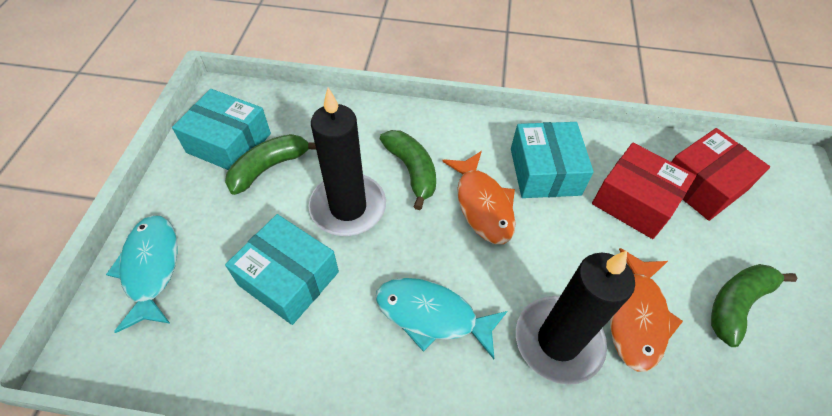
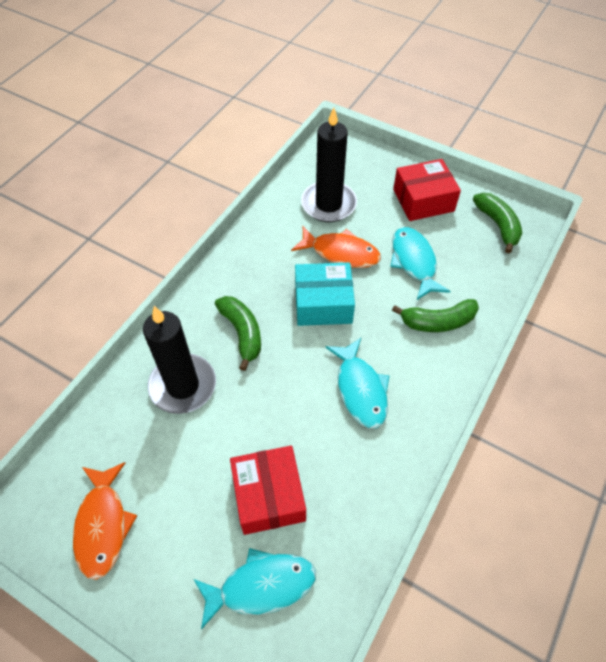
turquoise box: [172,89,271,170] [225,214,339,325] [511,122,594,198] = 3 -> [295,262,355,326] = 1
turquoise fish: [106,215,178,333] [375,278,507,359] = 2 -> [194,548,316,629] [325,338,389,428] [390,227,451,300] = 3

